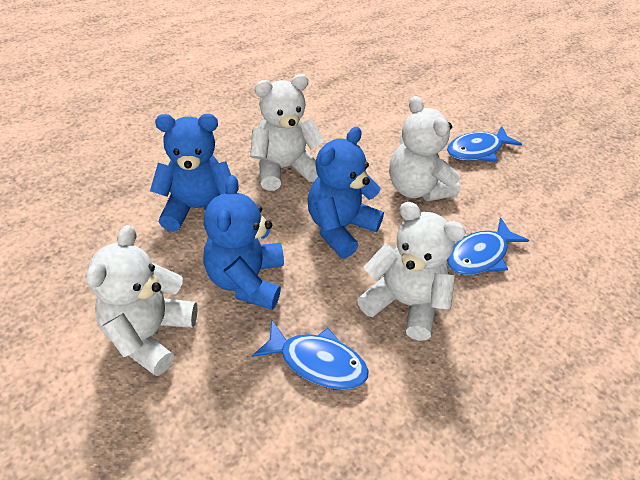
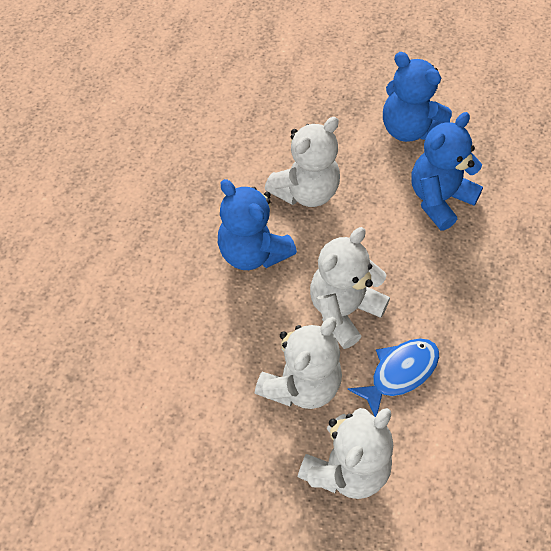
blue fish: [252,321,369,389] [447,126,522,161] [447,218,529,275] = 3 -> [347,338,439,417] = 1

